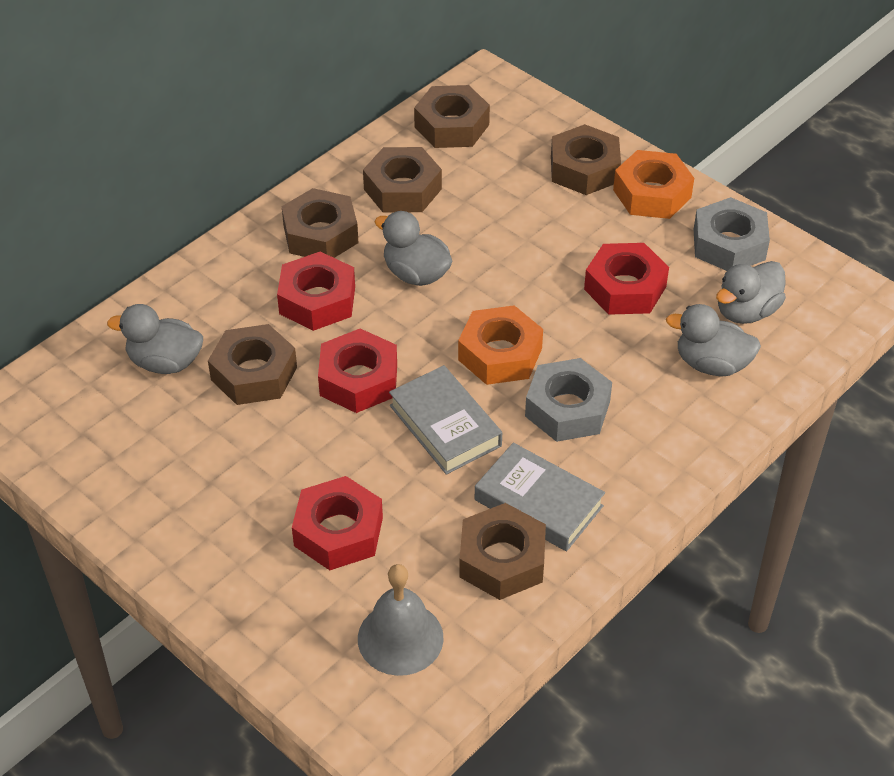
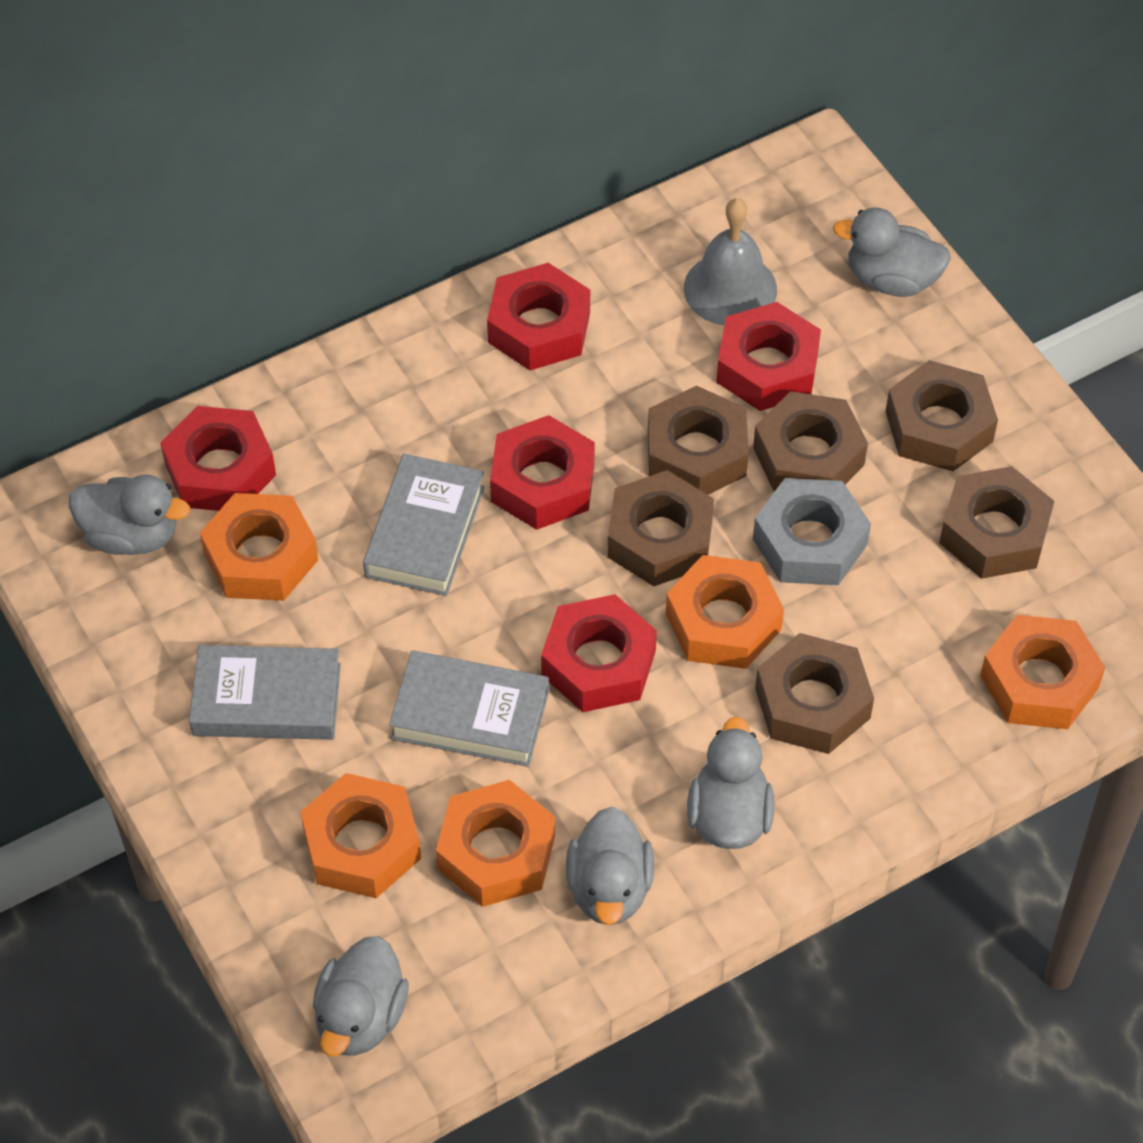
grey book: [389,365,502,475] [475,443,605,551] = 2 -> [189,645,341,740] [363,454,485,596] [389,651,549,767] = 3
grey duck: [107,304,203,374] [374,211,452,286] [666,304,761,376] [716,261,786,324] = 4 -> [69,474,190,555] [313,936,409,1056] [566,807,654,925] [687,717,775,849] [833,207,951,297] = 5
grey nut: [525,358,612,442] [694,197,770,271] = 2 -> [753,478,871,585] = 1
orange nut: [458,305,543,385] [613,150,694,219] = 2 -> [200,493,318,601] [300,773,421,898] [436,780,555,907] [666,555,784,669] [980,615,1105,729] = 5
red nut: [277,252,355,331] [292,476,383,570] [318,329,397,413] [584,243,669,315] = 4 -> [160,406,276,511] [487,263,590,370] [490,415,595,530] [541,594,657,712] [716,302,821,411] = 5

